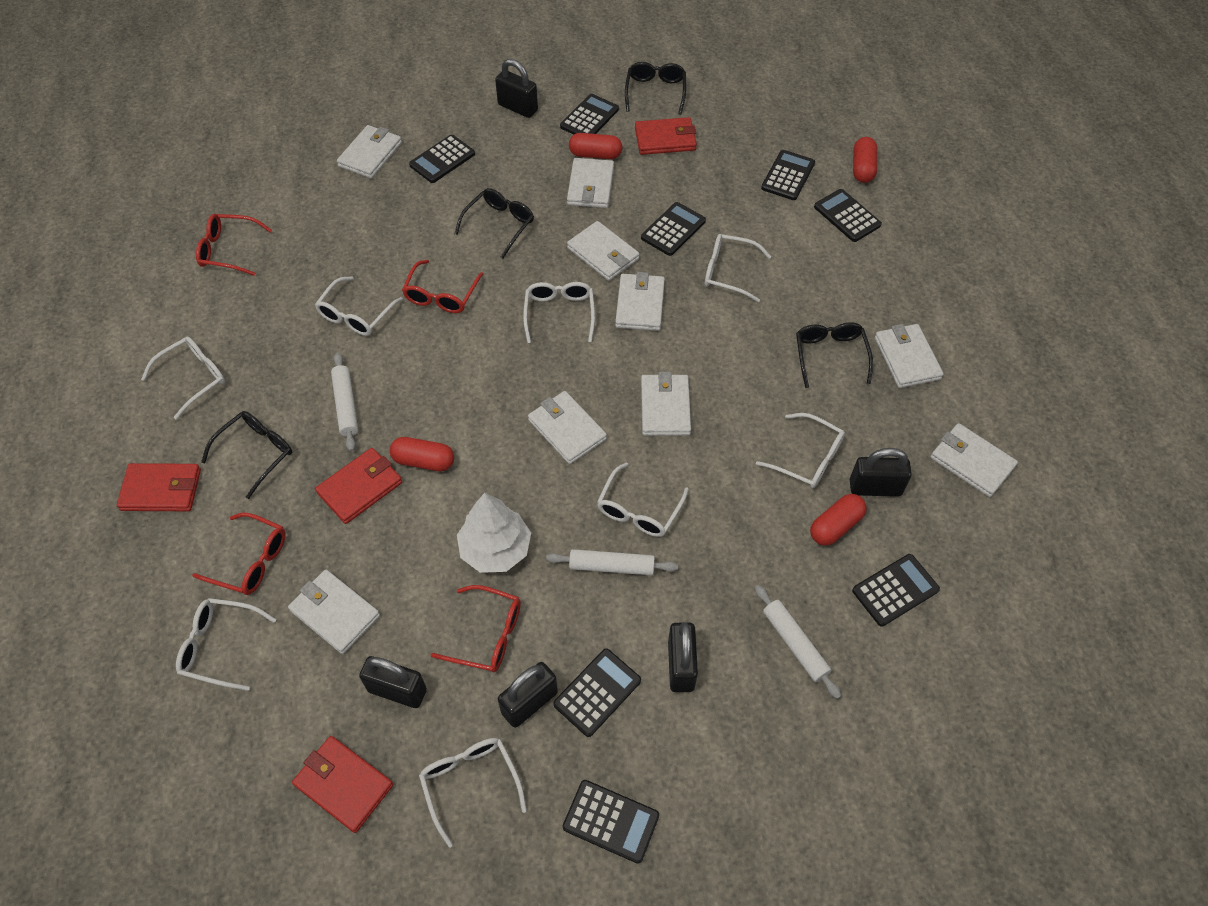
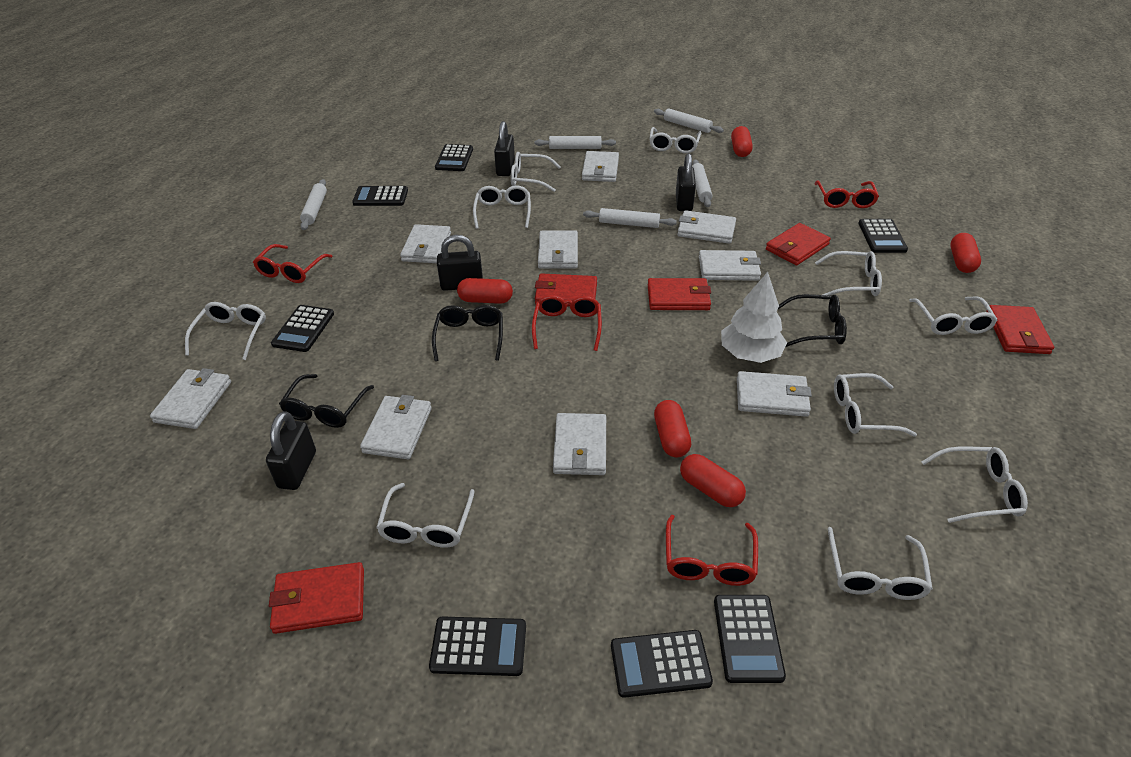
black calculator: [409,135,475,183] [553,649,641,737] [560,94,619,135] [563,780,659,864] [641,202,706,256] [761,150,815,200] [814,189,882,242] [852,554,940,627] = 8 -> [271,305,334,352] [352,186,408,206] [429,616,526,676] [435,144,473,171] [611,630,713,698] [714,595,786,683] [858,219,908,253] = 7
black glasses: [201,411,292,499] [455,188,534,258] [625,62,686,115] [796,322,873,388] = 4 -> [279,374,374,428] [432,305,503,361] [778,294,847,347] = 3
black padlock: [359,656,427,708] [495,59,538,118] [498,662,558,728] [668,622,698,692] [850,448,912,497] = 5 -> [266,411,316,490] [437,235,483,291] [494,121,515,176] [676,153,696,211] = 4
red capsule: [390,437,454,471] [569,133,622,159] [810,494,867,546] [853,137,877,183] = 4 -> [457,278,513,304] [654,400,691,457] [680,454,746,507] [731,126,753,157] [950,233,981,273] = 5
red wallet: [117,463,201,511] [292,736,393,833] [315,448,402,524] [635,117,697,155] = 4 -> [269,562,364,634] [535,273,597,307] [648,278,711,310] [766,223,831,265] [987,305,1054,354] = 5
white glasses: [141,337,225,420] [176,598,276,691] [315,276,403,336] [419,738,527,848] [523,282,595,343] [597,462,689,537] [705,234,771,302] [756,413,845,488] = 8 -> [185,302,266,360] [376,483,475,548] [473,185,531,229] [511,152,561,192] [649,127,701,153] [815,251,882,296] [828,527,933,600] [834,373,917,437] [909,297,997,335] [921,447,1028,523] = 10
white rolling pin: [331,352,358,451] [546,549,678,575] [755,585,841,699] = 3 -> [300,179,327,230] [535,136,616,149] [583,208,677,228] [654,108,724,133] [692,160,713,207] = 5

